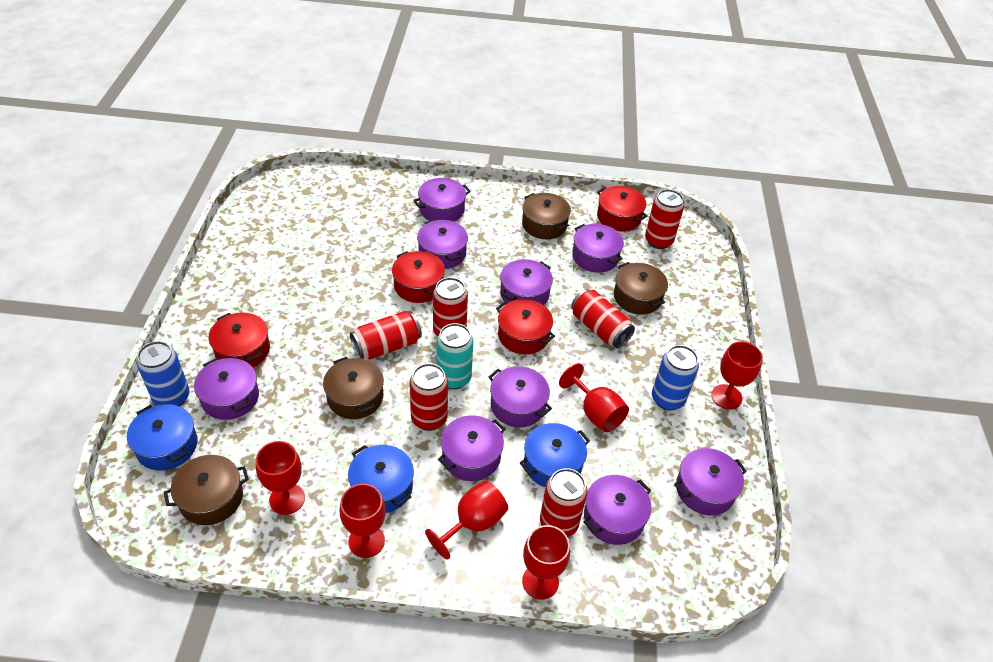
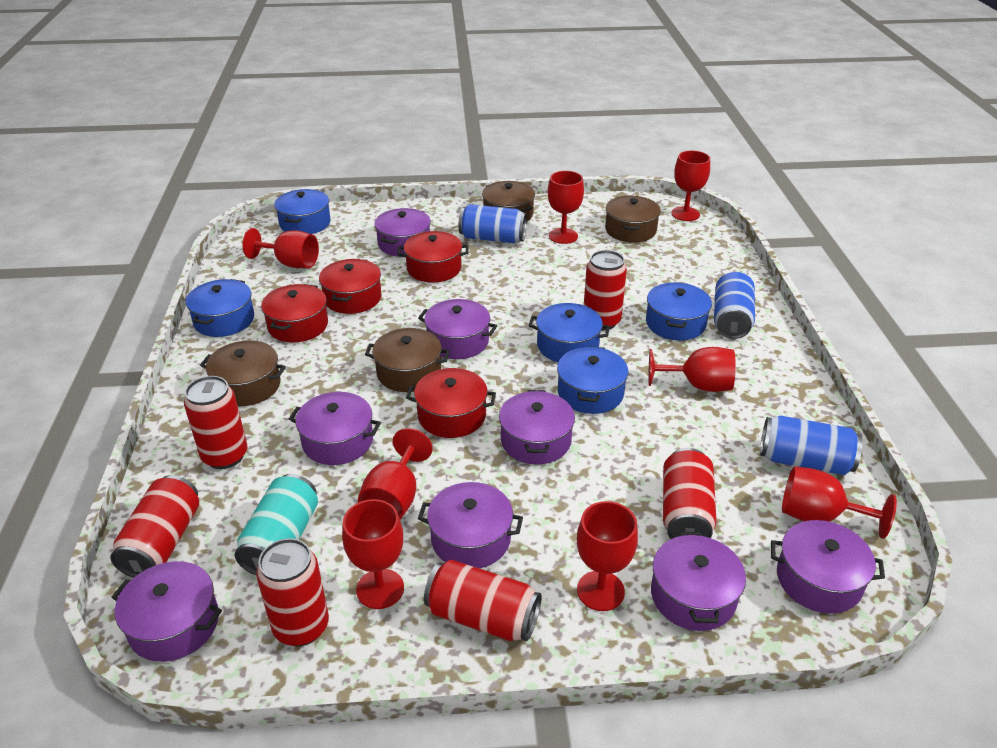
blue can: [137,341,190,406] [652,345,699,411] = 2 -> [458,204,527,243] [714,272,755,339] [760,416,862,475] = 3
blue pot: [127,404,197,470] [348,445,414,513] [520,423,590,487] = 3 -> [186,279,254,337] [274,189,331,234] [528,303,610,362] [557,346,628,414] [646,282,712,341] = 5
purple pot: [194,358,259,420] [413,178,471,222] [417,219,468,269] [438,416,505,481] [489,366,552,427] [500,259,553,305] [572,224,624,273] [583,475,652,545] [674,448,747,515] = 9 -> [112,561,222,662] [289,392,381,465] [375,208,431,257] [418,299,497,359] [418,482,523,568] [499,390,575,464] [651,532,746,631] [771,520,885,614] = 8
red goblet: [256,441,305,515] [340,484,386,558] [425,480,508,560] [522,525,570,600] [559,363,629,432] [711,341,763,410] = 6 -> [243,228,319,268] [342,499,404,609] [358,428,433,519] [548,171,584,244] [577,501,638,611] [648,347,736,392] [671,150,710,221] [782,466,897,539] = 8

